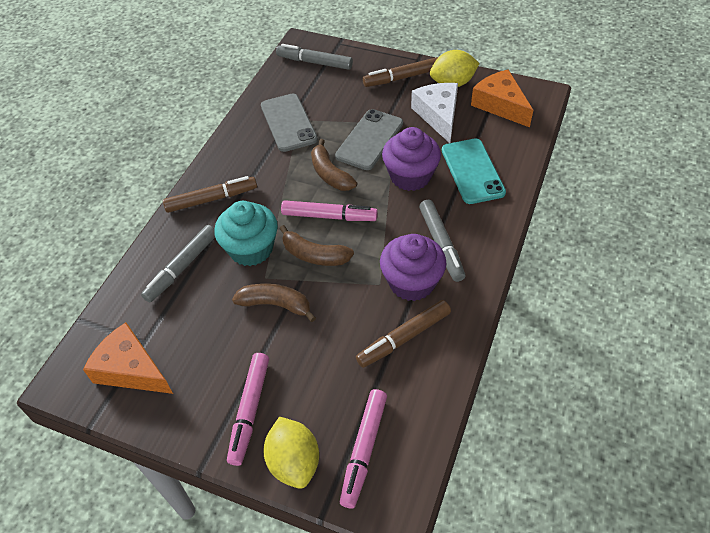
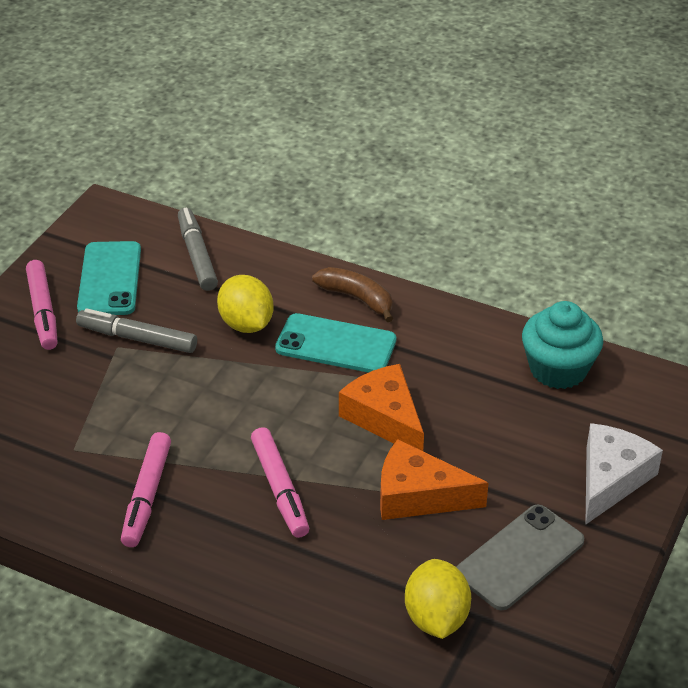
brown banana: [232,283,316,322] [280,225,354,266] [311,139,357,191] = 3 -> [312,267,393,322] = 1
brown marker: [163,176,257,213] [356,300,451,368] [363,57,438,87] = 3 -> none = 0
grey marker: [141,225,215,302] [276,44,353,70] [419,200,466,282] = 3 -> [76,308,197,353] [178,208,218,291] = 2
grey phone: [261,93,318,152] [335,109,403,170] = 2 -> [457,505,584,611] = 1
purple cupcake: [380,234,446,301] [382,127,441,191] = 2 -> none = 0
turquoise phone: [442,138,506,204] = 1 -> [77,241,141,315] [275,313,397,373] = 2

